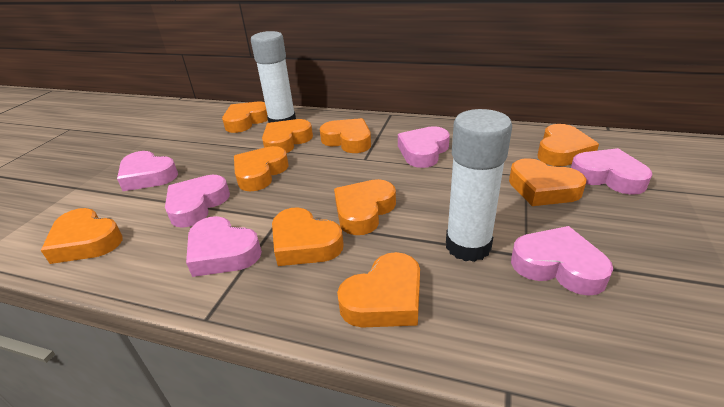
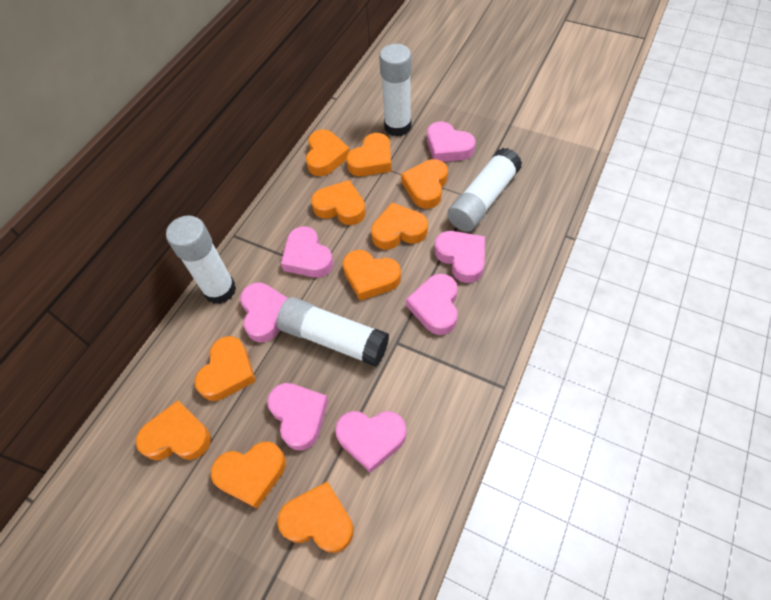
pink heart: [117,151,178,191] [165,175,230,228] [186,216,262,277] [398,126,450,168] [511,226,613,296] [571,148,652,195] = 6 -> [240,282,288,343] [267,383,328,450] [281,226,333,278] [335,411,406,473] [406,274,458,335] [427,122,475,162] [435,231,485,283] = 7
white glue stick: [251,31,296,123] [446,109,512,262] = 2 -> [166,215,236,304] [277,297,389,367] [379,44,412,137] [447,148,522,232] = 4

